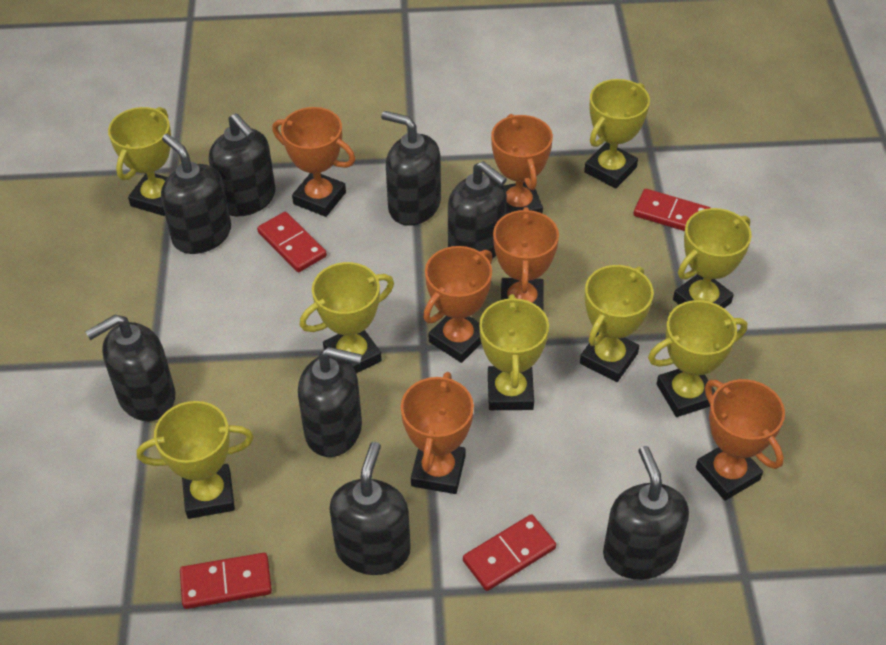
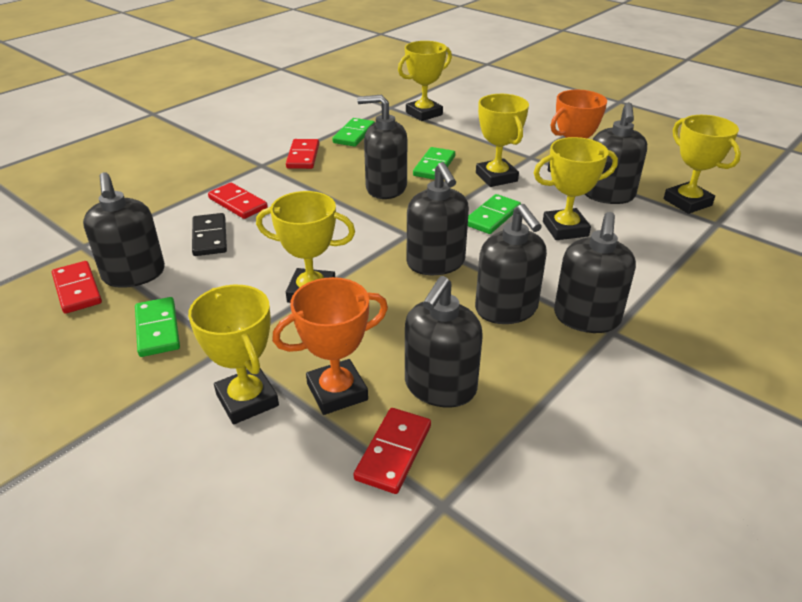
black domino: none = 0 -> [192,213,227,256] = 1
black soap dispenser: [85,315,175,421] [161,134,231,254] [209,113,275,216] [298,347,362,457] [329,442,411,575] [381,111,441,226] [448,161,507,258] [603,446,689,580] = 8 -> [83,172,165,288] [357,95,407,199] [405,276,483,407] [407,162,469,275] [475,204,547,324] [554,212,636,333] [585,102,647,204] = 7
green domino: none = 0 -> [135,297,180,357] [332,118,375,147] [413,147,455,180] [468,194,521,234] = 4
orange trophy: [272,107,355,217] [401,372,474,494] [423,246,493,363] [491,114,553,214] [493,207,559,311] [696,379,785,501] = 6 -> [272,277,388,415] [548,90,607,172] = 2
yellow trophy: [108,107,171,216] [137,401,254,519] [299,262,394,373] [479,294,549,410] [580,265,654,382] [584,79,650,188] [648,300,747,417] [673,208,752,308] = 8 -> [188,285,279,424] [256,191,355,303] [398,41,452,121] [476,94,529,187] [534,137,618,240] [664,115,741,214] = 6

